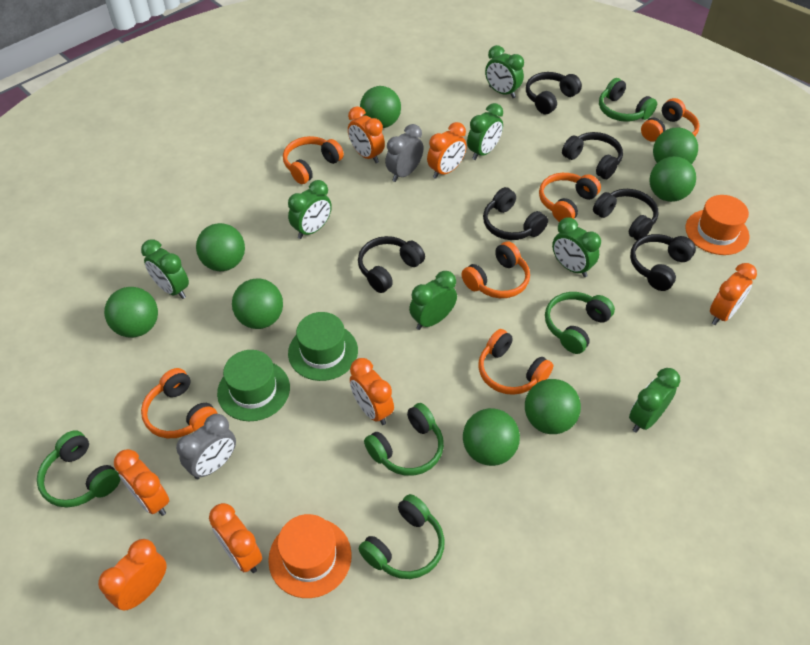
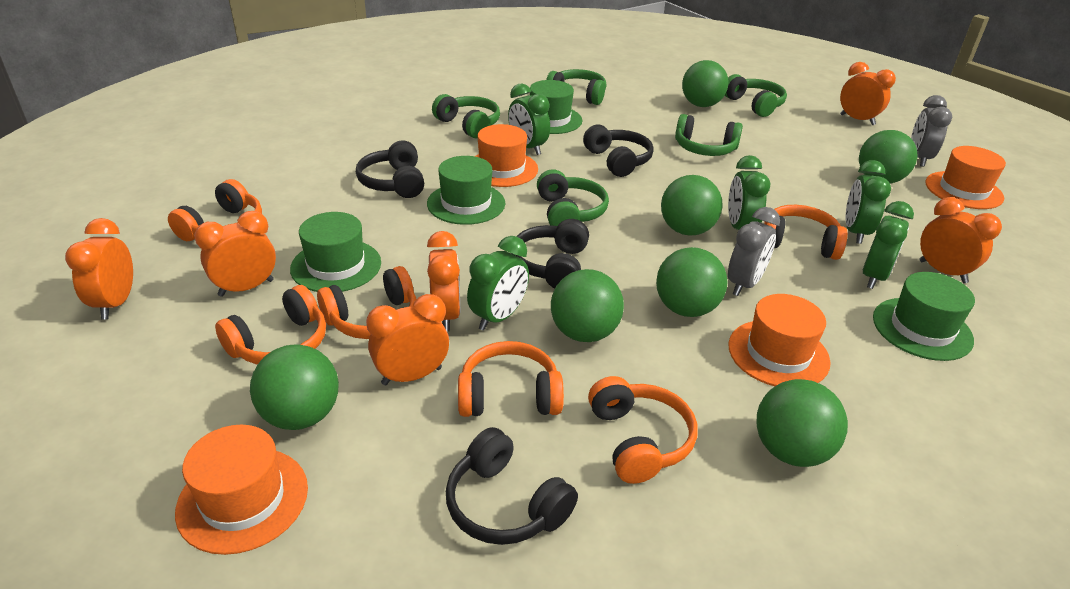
black headphones: [358,236,425,293] [483,187,548,240] [526,72,582,114] [562,132,623,179] [593,189,658,240] [630,234,696,291] = 6 -> [356,140,424,198] [446,427,578,545] [511,219,589,288] [583,125,654,177] = 4
green ball: [104,287,158,338] [196,223,245,271] [232,279,283,329] [360,86,401,128] [463,408,520,466] [525,379,581,434] [649,156,696,202] [653,127,698,164] = 8 -> [250,344,339,430] [551,269,624,342] [656,247,728,317] [661,175,723,236] [682,60,729,107] [757,379,848,467] [859,130,918,184] = 7
green clock: [141,240,189,299] [288,180,332,239] [409,271,457,330] [467,103,503,160] [485,45,524,98] [552,217,601,277] [629,368,680,433] = 7 -> [467,236,529,331] [508,84,550,155] [728,155,771,230] [846,160,891,244] [863,201,914,289] = 5
green hat: [217,350,290,421] [288,312,358,381] = 2 -> [290,212,381,292] [427,156,505,225] [530,80,582,134] [873,272,975,361] = 4
orange clock: [98,539,167,610] [114,449,169,516] [209,503,262,573] [348,106,385,163] [350,358,394,425] [427,122,467,179] [710,263,757,325] = 7 -> [65,218,133,319] [194,211,276,297] [366,294,449,385] [427,231,460,332] [840,62,896,125] [920,197,1002,283] = 6
orange hat: [268,514,352,598] [685,195,749,255] = 2 -> [175,425,308,555] [475,124,538,187] [728,294,831,386] [925,146,1006,209] = 4

